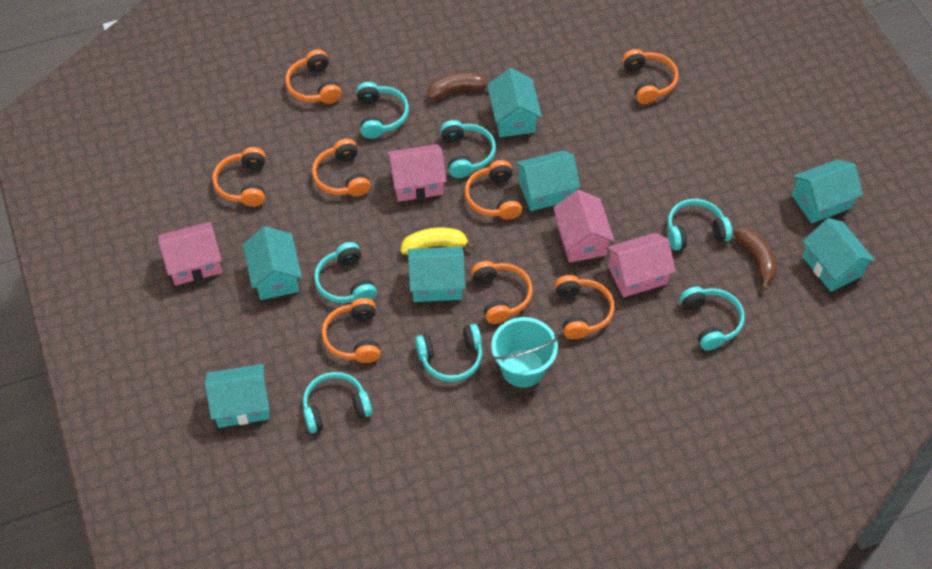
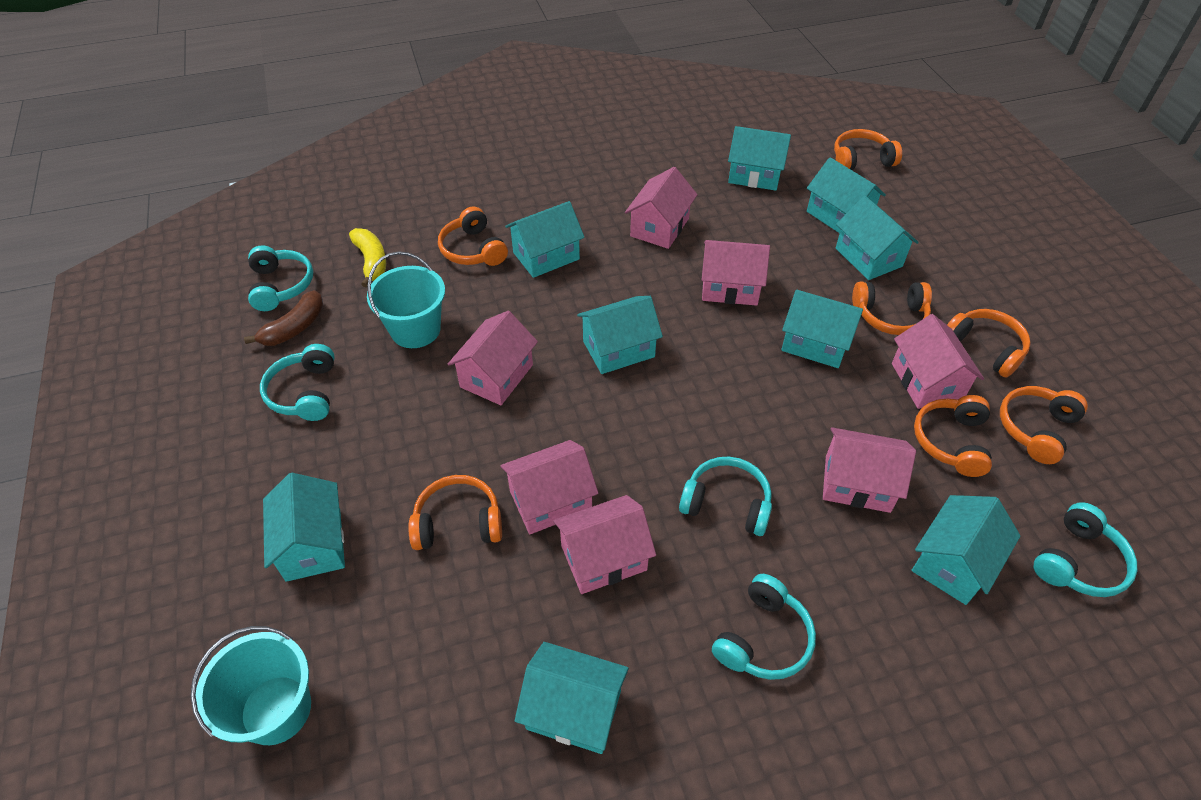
brown banana: [428,72,489,100] [733,227,777,290] = 2 -> [244,290,323,346] = 1
orange headphones: [212,147,265,207] [285,50,342,104] [312,139,371,197] [322,298,380,363] [464,160,522,220] [471,261,533,324] [555,275,615,339] [622,49,678,104] = 8 -> [408,475,502,550] [438,207,508,266] [834,129,902,170] [852,281,932,335] [914,395,992,477] [947,309,1031,378] [1000,386,1088,464] = 7
pink house: [158,222,222,286] [387,144,447,202] [553,190,615,263] [606,233,676,297] = 4 -> [448,311,538,405] [500,440,599,534] [553,495,656,594] [625,167,698,249] [702,240,770,306] [823,427,916,513] [892,314,984,409] = 7
turquoise bucket: [491,317,558,388] = 1 -> [190,626,311,745] [367,251,445,348] = 2
turquoise headphones: [303,372,372,433] [314,242,377,303] [356,82,409,139] [415,324,482,382] [440,120,496,178] [667,199,732,251] [680,287,745,351] = 7 -> [248,245,313,311] [260,344,335,421] [679,457,772,536] [712,574,816,680] [1034,502,1137,597] = 5
turquoise house: [205,364,270,428] [243,226,302,300] [408,246,465,302] [487,68,542,137] [516,150,580,211] [792,160,863,224] [803,218,875,292] = 7 -> [263,473,345,582] [505,201,585,278] [515,642,629,754] [577,296,663,374] [728,126,791,191] [781,290,863,368] [807,157,886,233] [836,196,919,280] [912,495,1020,605] = 9

